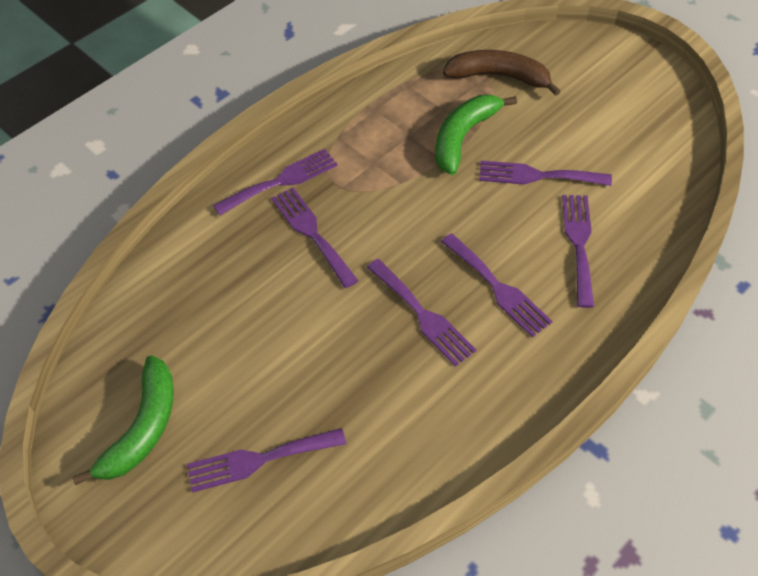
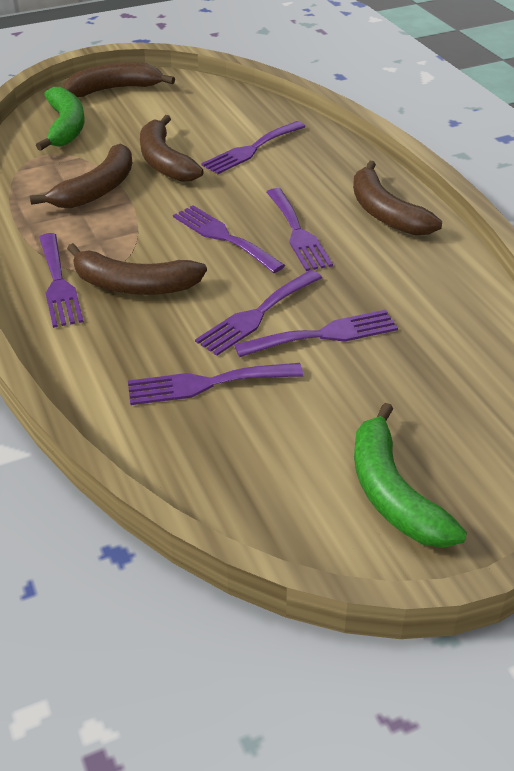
brown banana: [443,50,561,96] = 1 -> [30,143,132,208] [63,62,175,97] [67,243,207,295] [140,115,204,182] [353,161,442,235] = 5

